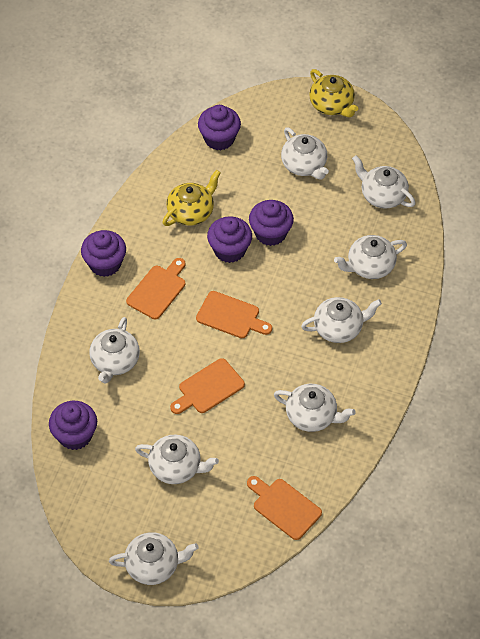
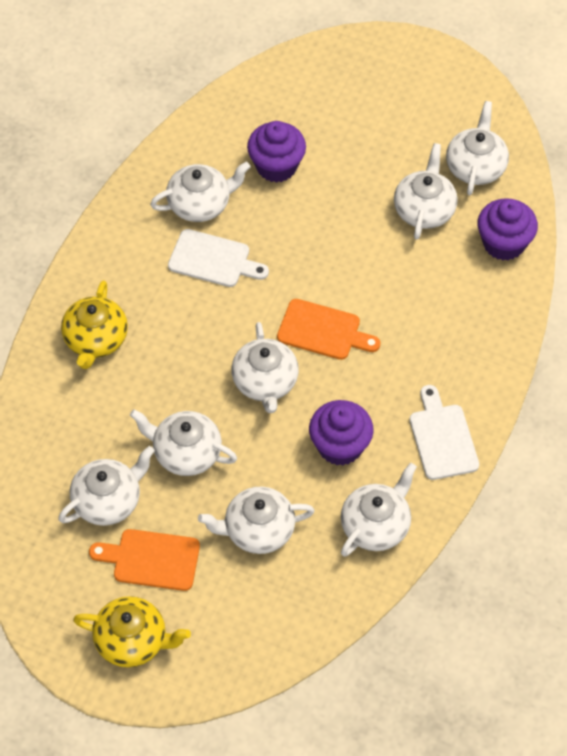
orange cutting board: [126,258,185,319] [170,358,245,414] [196,291,272,338] [247,476,322,540] = 4 -> [89,529,200,591] [277,299,381,360] = 2
purple cupcake: [49,401,97,450] [81,230,126,277] [198,105,241,150] [207,216,252,263] [249,200,294,246] = 5 -> [247,121,306,183] [309,400,373,466] [478,198,538,260] = 3
white cutting board: none = 0 -> [168,229,269,287] [410,385,479,480] = 2

